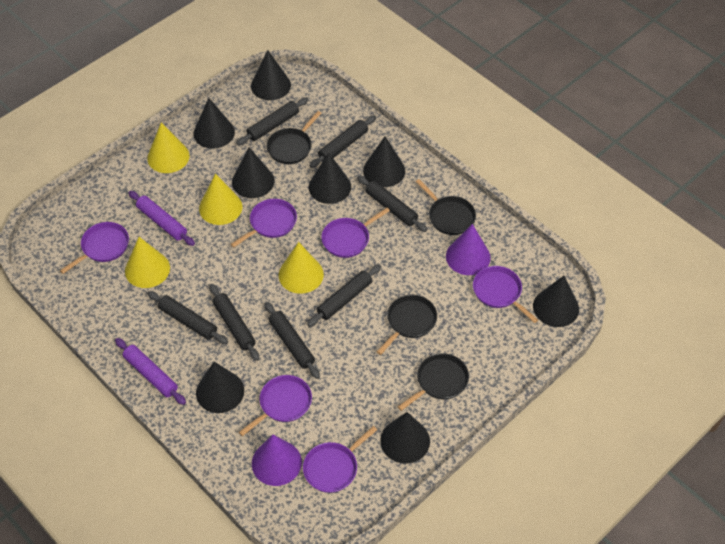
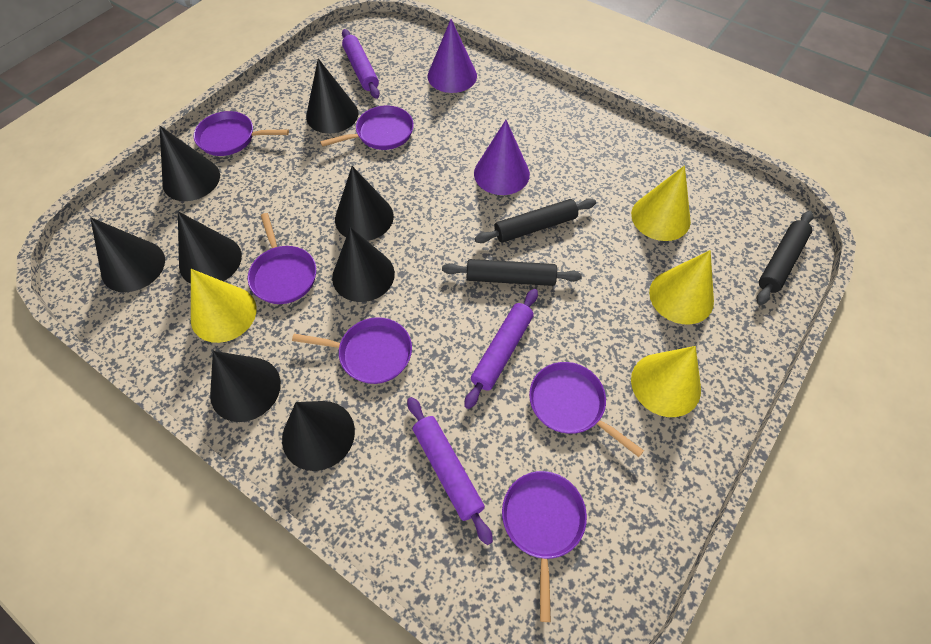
black pan: [267,111,321,164] [377,295,437,355] [398,353,469,411] [416,179,476,235] = 4 -> none = 0
black rolling pin: [147,291,228,344] [209,284,259,361] [237,97,309,145] [264,302,320,379] [307,264,381,327] [309,115,376,168] [357,176,427,232] = 7 -> [442,259,582,286] [475,198,596,243] [757,211,813,305] = 3
purple rolling pin: [115,338,186,405] [129,191,195,246] = 2 -> [342,29,380,99] [407,397,493,545] [464,289,538,409] = 3

